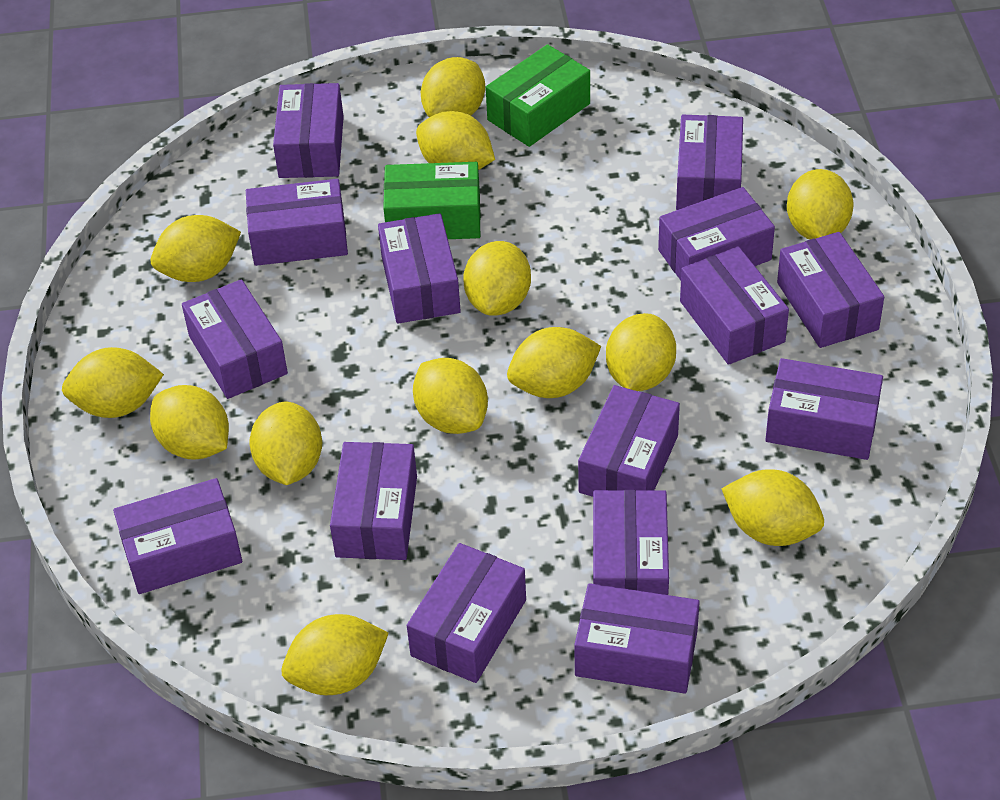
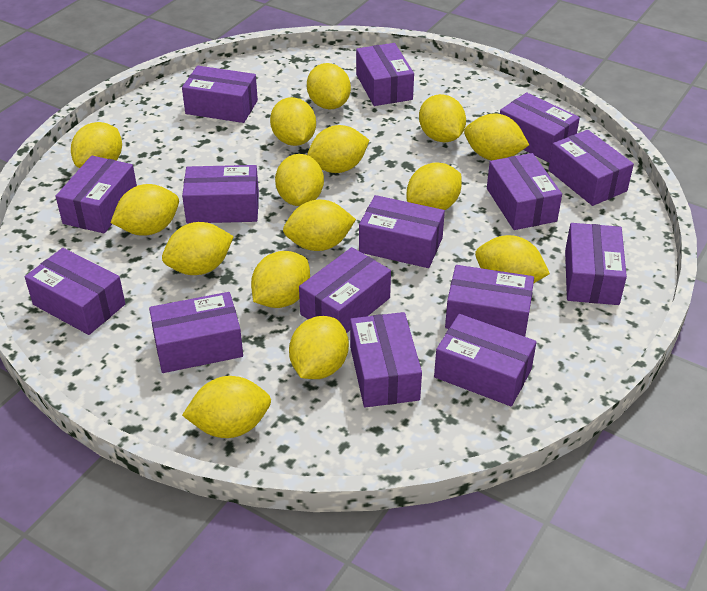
green box: [383,162,481,239] [486,44,590,147] = 2 -> none = 0
yellow lemon: [62,347,164,418] [150,385,229,460] [151,215,241,282] [249,401,322,485] [282,614,389,695] [413,358,488,434] [416,111,495,170] [421,57,485,117] [463,241,531,316] [507,327,601,398] [606,313,676,391] [722,469,824,546] [787,169,854,240] = 13 -> [71,122,122,168] [111,184,179,236] [162,222,234,275] [182,376,271,438] [251,251,310,308] [270,97,316,146] [275,154,324,206] [283,199,356,251] [289,316,349,379] [307,63,351,109] [307,125,370,173] [406,163,462,210] [419,94,466,143] [464,114,529,160] [475,235,550,284] = 15

